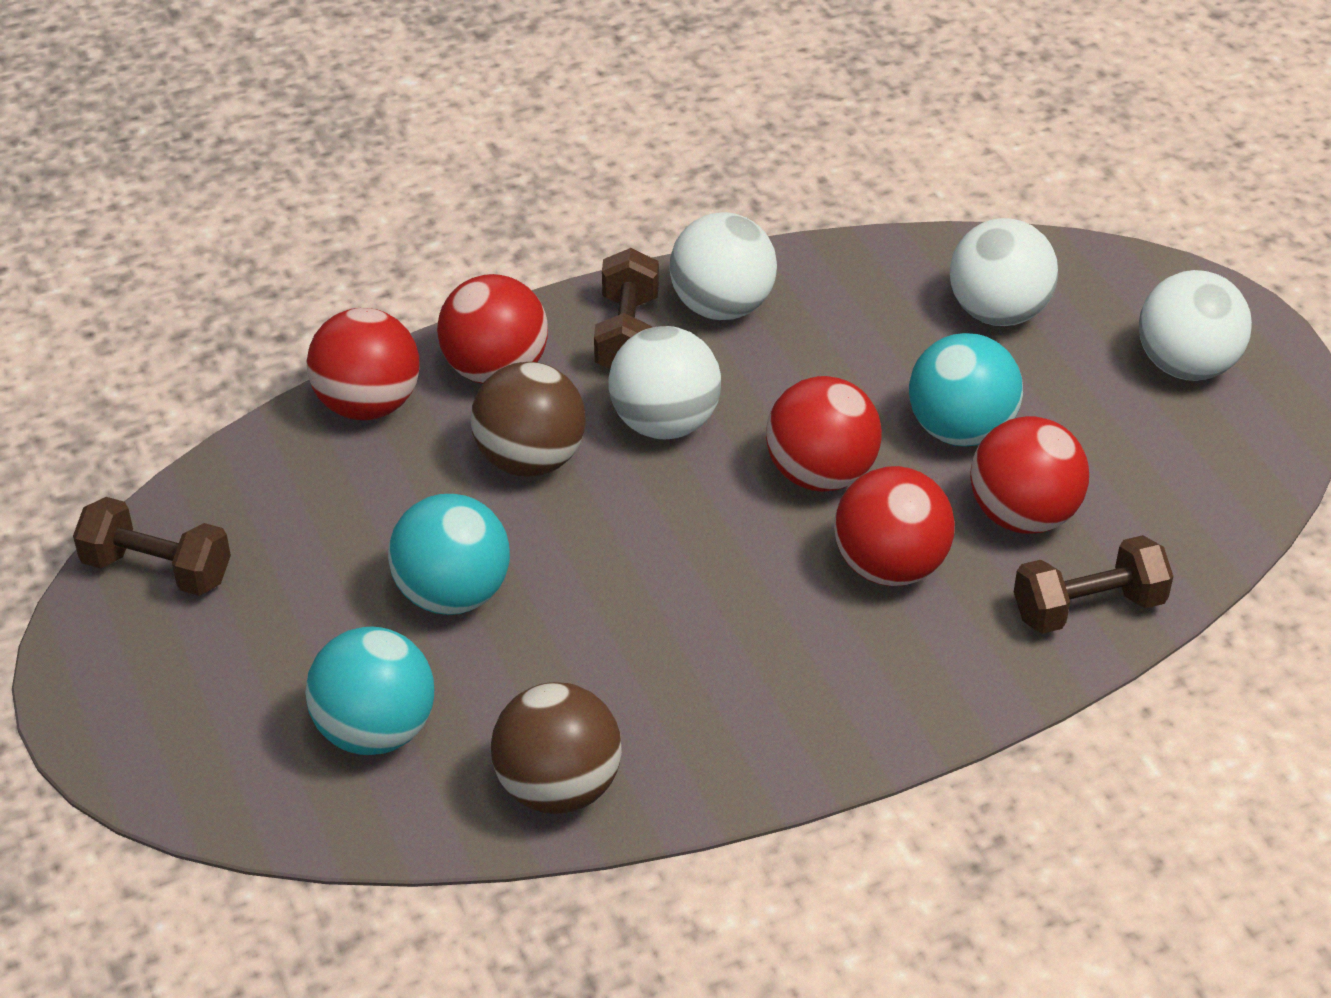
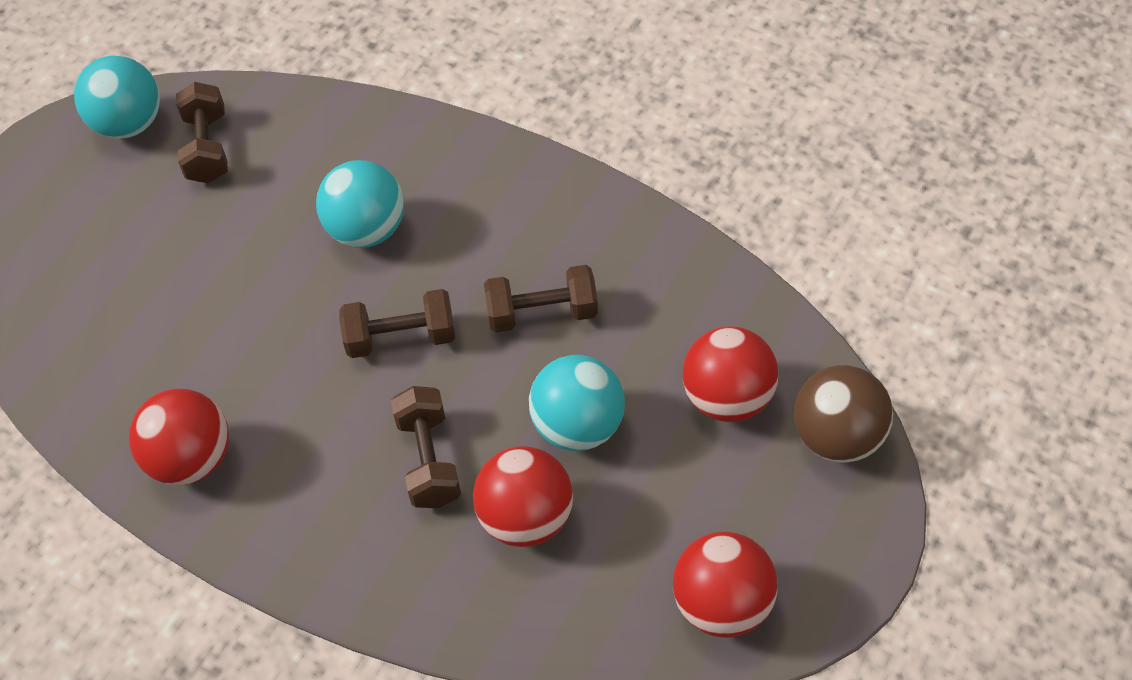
brown ball: [471,362,586,477] [491,682,622,814] = 2 -> [794,365,893,463] = 1
brown dumbbell: [73,497,231,596] [594,248,659,369] [1014,535,1173,634] = 3 -> [176,82,228,183] [339,289,455,358] [391,386,461,508] [484,265,598,332] = 4
red ball: [307,308,420,420] [437,274,548,384] [766,376,882,492] [834,466,955,586] [970,416,1089,534] = 5 -> [129,389,229,485] [473,446,573,547] [673,532,778,637] [683,326,778,422] = 4
white ball: [608,326,721,439] [670,212,777,320] [950,218,1058,326] [1139,270,1252,381] = 4 -> none = 0

